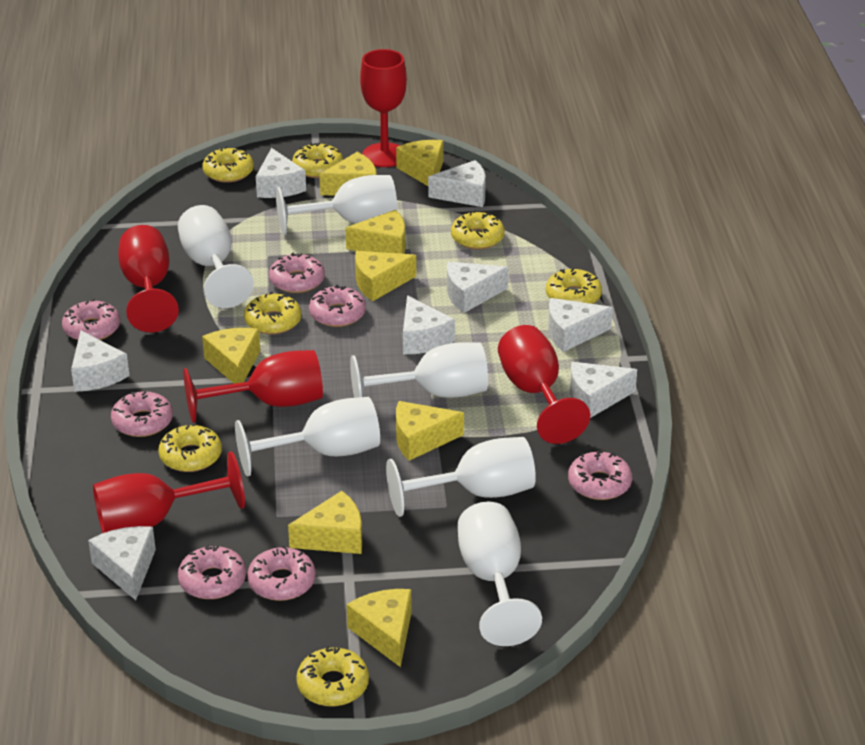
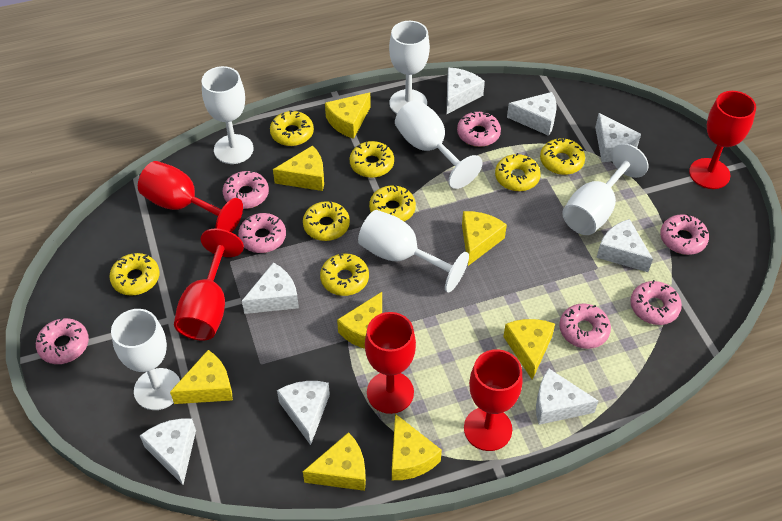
yellow donut: [158,423,222,472] [202,146,254,183] [244,292,301,334] [292,143,343,178] [296,646,369,706] [451,210,505,249] [546,268,602,304] = 7 -> [109,253,160,296] [270,110,314,146] [303,200,350,241] [320,253,369,296] [350,141,394,178] [369,184,416,222] [495,153,541,191] [540,138,585,175] = 8

